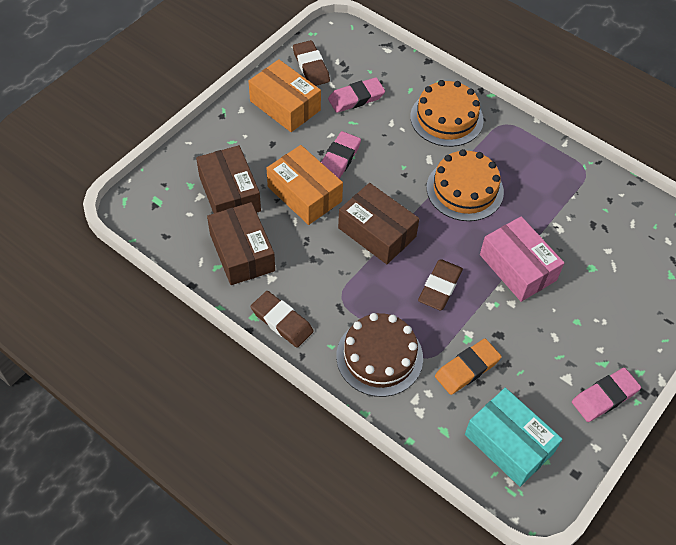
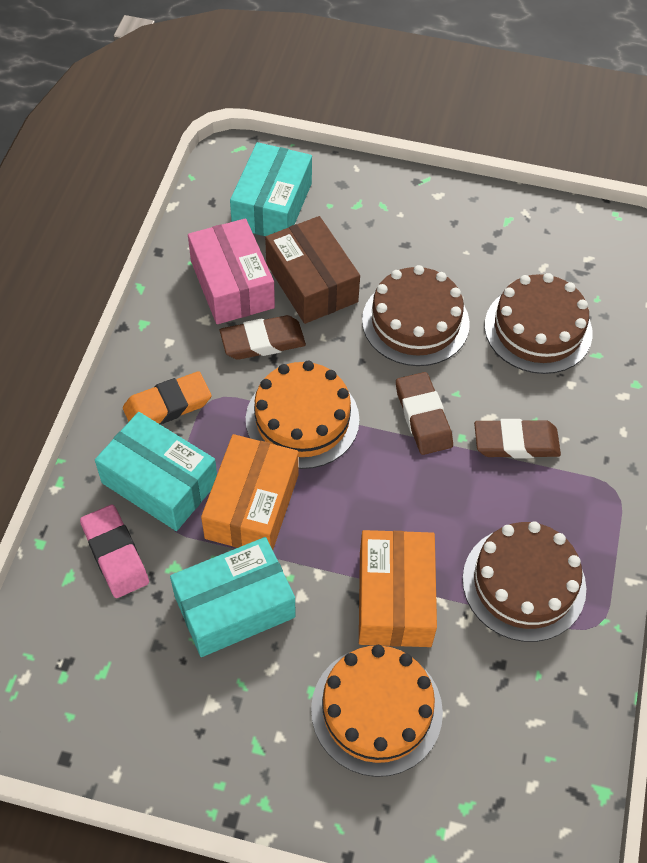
brown box: [196,145,261,213] [207,202,275,285] [338,183,419,264] = 3 -> [265,216,360,324] = 1
brown cake: [336,313,423,397] = 1 -> [362,265,470,366] [462,521,586,642] [485,273,593,374] = 3
pink eraser: [321,131,361,179] [328,77,385,113] [572,368,641,422] = 3 -> [80,505,149,598] = 1
turquoise box: [465,388,562,487] = 1 -> [95,412,217,531] [170,537,295,657] [230,142,312,236] = 3

